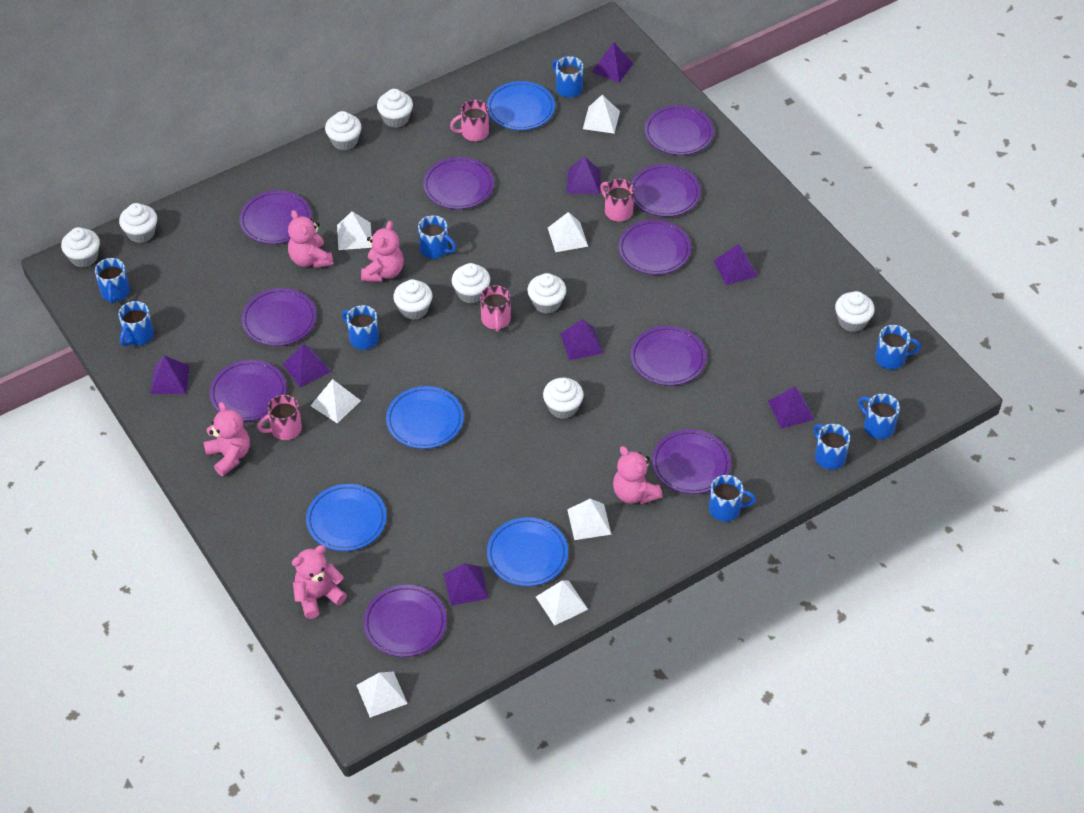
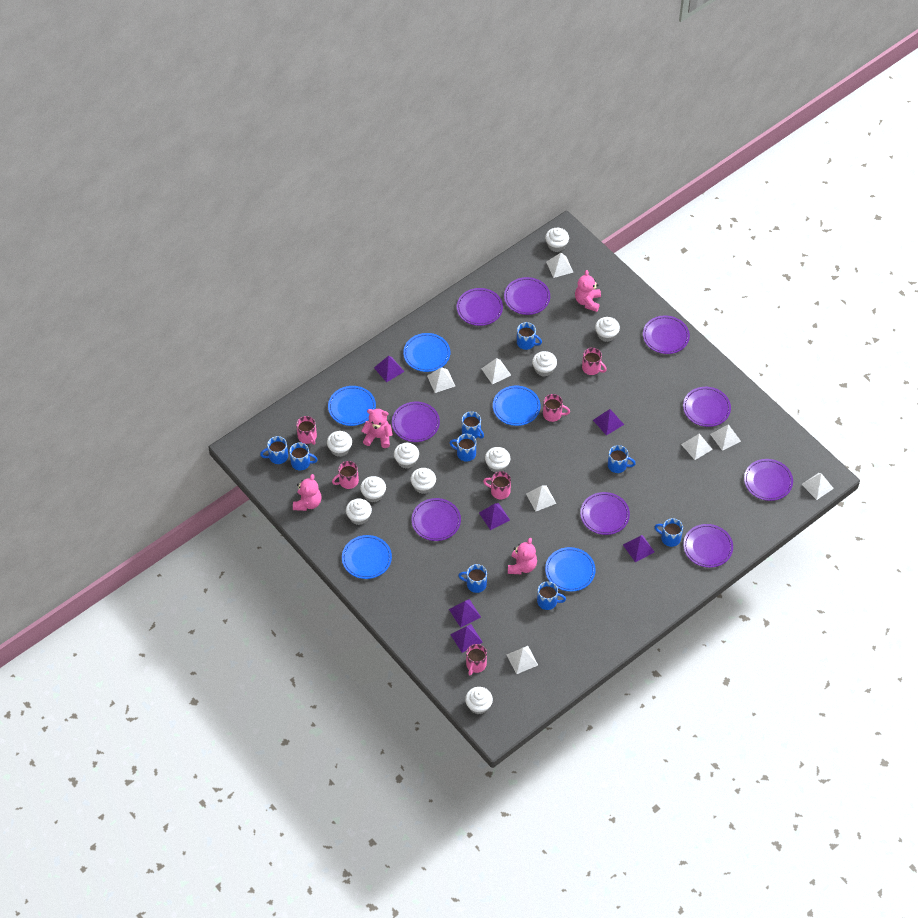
blue plate: [306,484,387,551] [386,386,464,449] [487,81,555,130] [487,517,568,586] = 4 -> [328,386,376,426] [342,535,392,579] [403,333,450,372] [493,386,541,426] [545,547,596,592] = 5
pink mug: [257,395,302,440] [450,100,489,141] [480,285,511,332] [600,179,634,221] = 4 -> [296,416,317,445] [332,461,359,489] [466,644,487,675] [483,471,511,499] [543,394,570,422] [582,348,607,375] = 6
pink teddy bear: [203,402,250,476] [288,210,333,269] [292,545,347,619] [361,221,404,282] [613,446,663,504] = 5 -> [293,474,322,511] [362,409,393,448] [508,538,537,574] [575,270,601,312] = 4
purple plate: [210,360,287,421] [239,190,312,244] [242,288,316,346] [363,585,447,657] [423,157,494,209] [618,220,691,275] [630,326,706,386] [631,164,701,217] [645,105,714,155] [652,429,731,494] = 10 -> [392,402,440,442] [411,498,461,541] [457,288,503,326] [504,277,550,315] [580,492,630,535] [643,316,690,354] [683,387,731,427] [683,524,733,568] [744,459,793,501] = 9
purple pyramid: [150,356,190,394] [282,344,331,388] [444,563,489,606] [561,319,603,360] [567,157,601,195] [592,42,634,83] [714,244,758,285] [768,387,815,429] = 8 -> [374,356,405,382] [449,599,481,628] [450,624,483,653] [479,503,510,530] [593,409,624,436] [623,535,655,562] = 6
white cupcake: [61,227,100,268] [119,203,157,243] [325,111,362,150] [377,89,413,128] [393,279,432,320] [452,263,490,304] [527,273,566,314] [543,378,584,419] [835,291,875,332] = 9 -> [327,431,352,457] [346,499,372,525] [360,476,386,502] [394,443,419,469] [410,468,436,494] [465,687,493,714] [485,447,511,473] [532,351,557,377] [545,228,569,252] [595,317,620,342] = 10
white pyramid: [311,379,361,423] [337,211,372,250] [356,671,408,718] [536,580,588,626] [548,212,588,252] [567,499,611,540] [583,95,620,134] = 7 -> [427,367,455,393] [481,358,511,384] [506,646,538,674] [526,485,556,512] [546,253,573,278] [681,434,713,460] [710,424,741,451] [801,473,834,500] = 8

